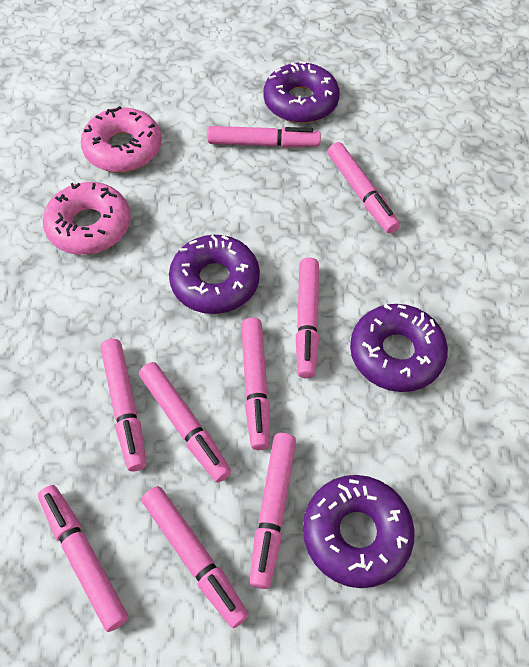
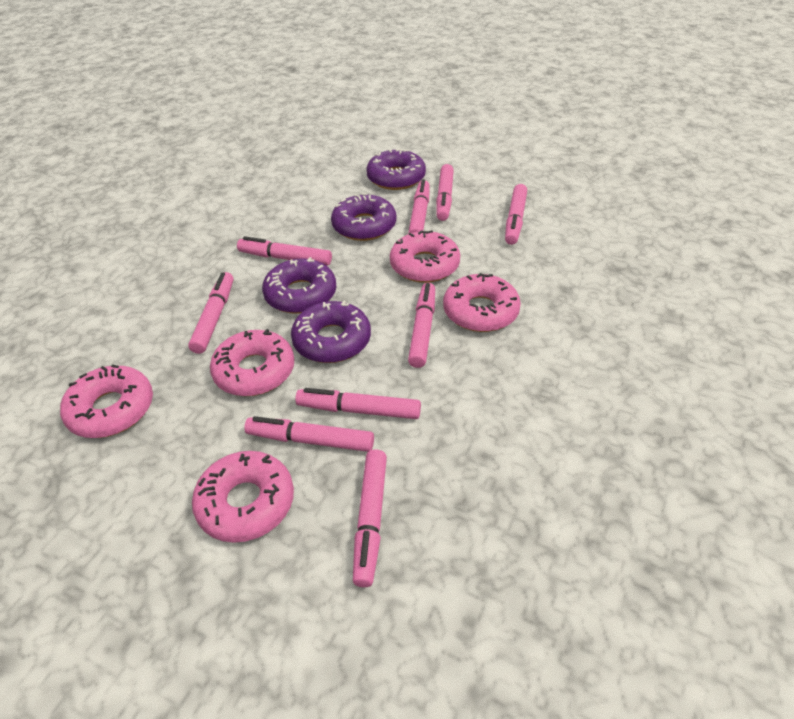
pink donut: [43,182,131,255] [81,106,162,172] = 2 -> [60,365,153,438] [192,451,294,543] [210,329,295,396] [390,230,460,283] [443,273,521,332] = 5

